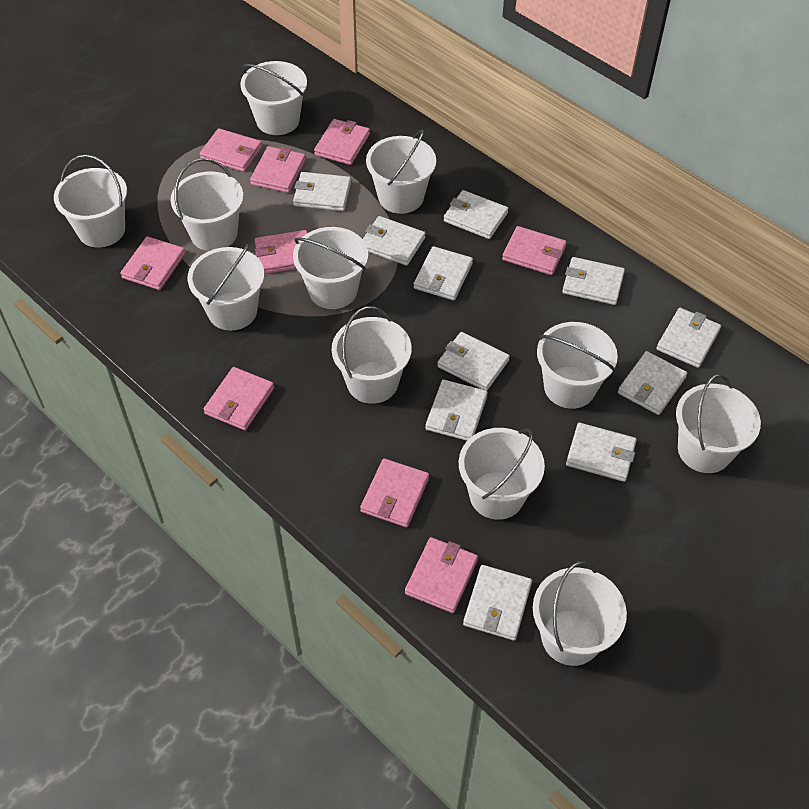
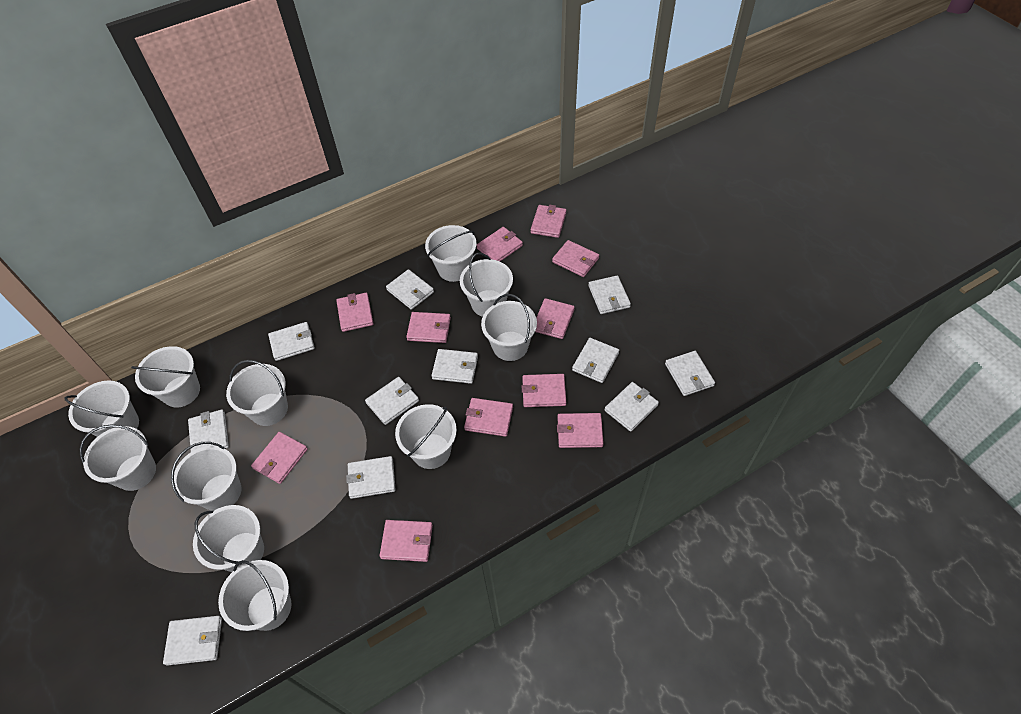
pink wallet: [121,236,185,290] [200,128,262,172] [204,367,274,430] [250,146,306,193] [255,230,308,274] [314,119,370,165] [360,458,429,527] [405,537,478,613] [502,226,567,275] = 9 -> [251,432,308,484] [336,293,374,332] [379,520,433,562] [406,312,451,343] [464,398,513,437] [477,227,523,261] [522,374,566,407] [531,205,567,238] [535,298,575,339] [552,240,599,277] [557,413,604,448] = 11

